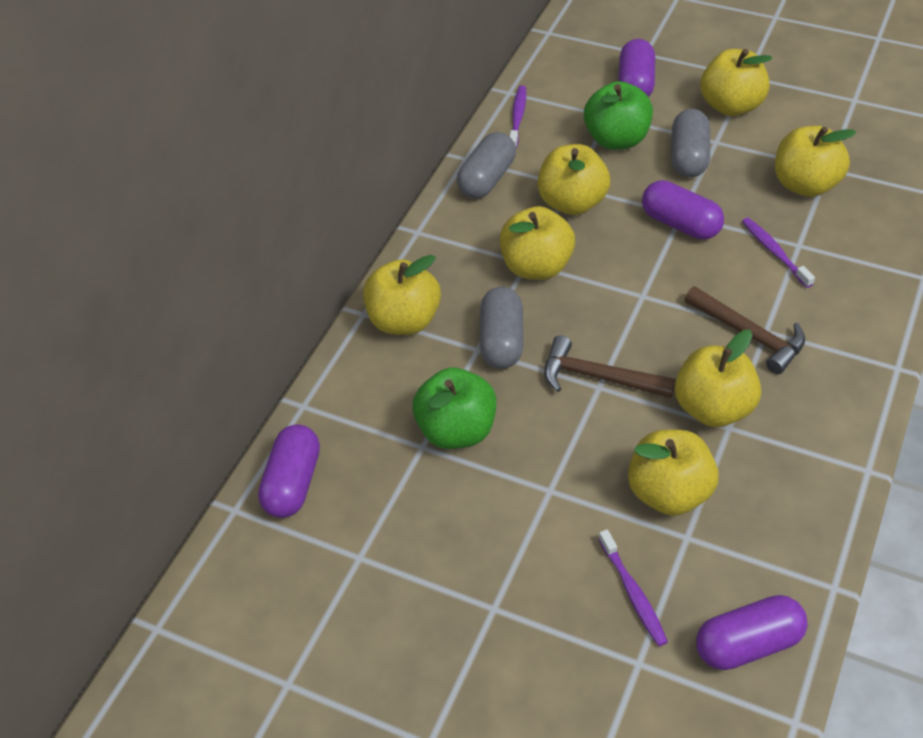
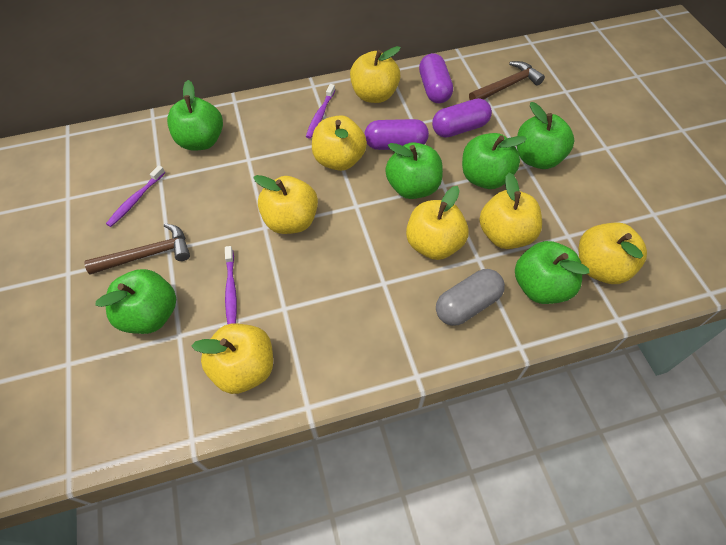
green apple: [412,367,496,449] [584,81,653,150] = 2 -> [95,269,176,334] [167,80,223,151] [385,142,443,199] [462,133,527,189] [515,241,589,304] [517,102,574,169] = 6
grey capsule: [457,132,516,199] [480,287,523,369] [671,109,710,177] = 3 -> [436,269,505,326] = 1
purple capsule: [258,424,320,518] [618,39,655,97] [642,180,724,240] [696,595,808,670] = 4 -> [365,119,429,150] [419,53,453,103] [432,98,492,138] = 3

